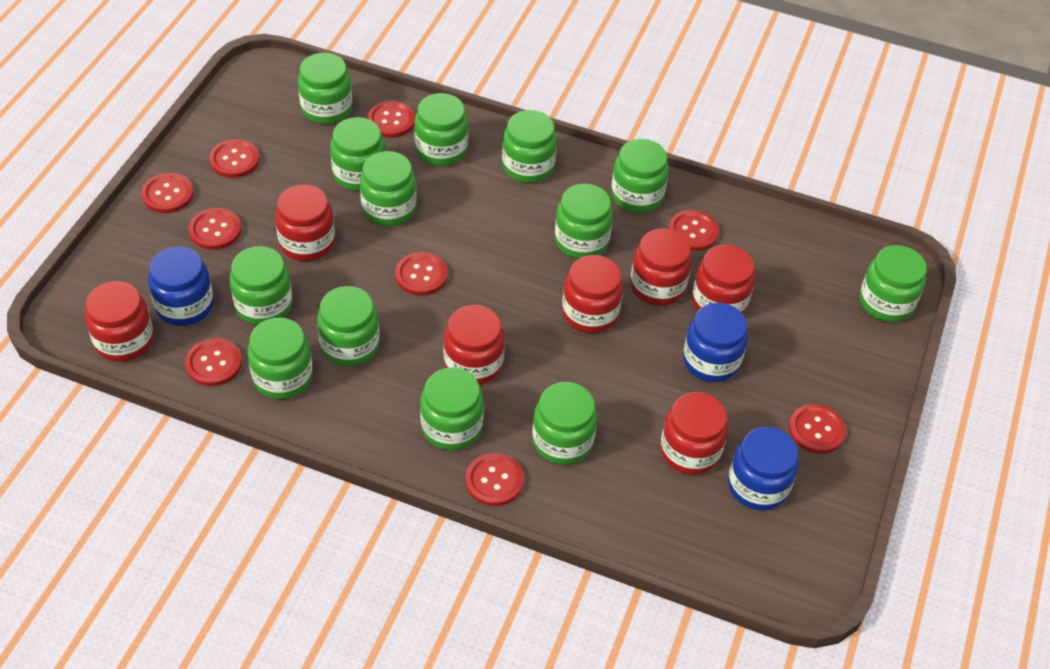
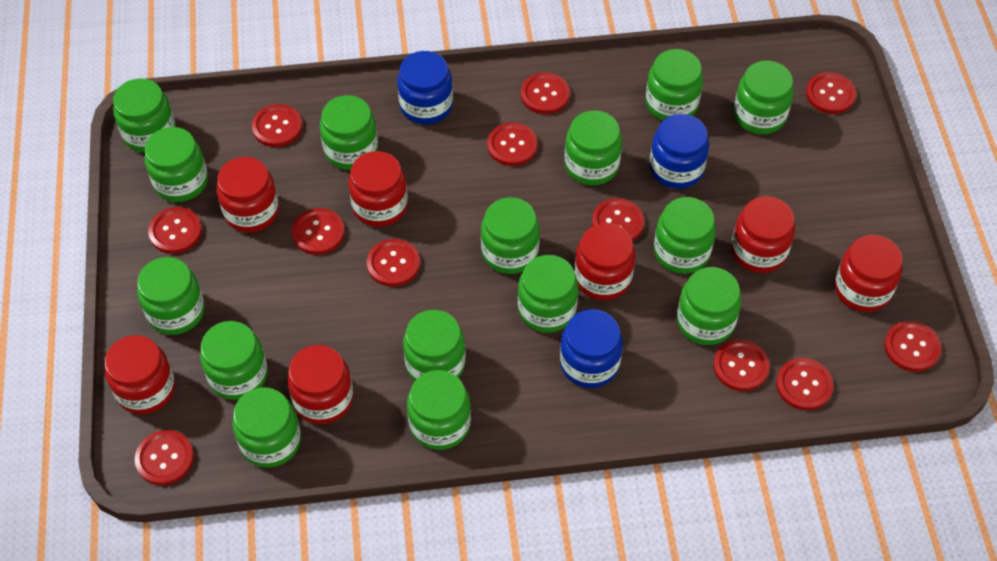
green jar: [229,246,293,325] [248,318,313,399] [298,53,352,124] [317,286,379,366] [330,117,385,191] [360,151,416,226] [414,93,468,166] [420,368,484,450] [502,110,557,183] [532,382,597,465] [555,184,613,259] [611,139,669,213] [860,245,927,322] = 13 -> [113,78,176,153] [137,257,205,335] [145,127,208,202] [200,321,268,400] [232,387,301,468] [320,95,378,170] [403,310,466,381] [407,370,471,450] [481,197,540,274] [518,255,578,333] [565,110,622,185] [646,49,703,121] [654,197,716,274] [677,267,741,345] [734,61,794,134] = 15
red button: [141,173,194,213] [185,338,242,386] [189,208,241,250] [209,139,260,178] [367,101,415,138] [395,252,448,296] [466,453,524,506] [668,210,719,251] [789,404,846,454] = 9 -> [135,430,194,485] [148,207,202,254] [252,104,302,147] [292,208,345,255] [367,239,420,287] [487,122,538,166] [521,72,570,114] [592,198,644,241] [713,339,770,391] [776,358,834,410] [806,72,856,114] [884,321,942,372] = 12

